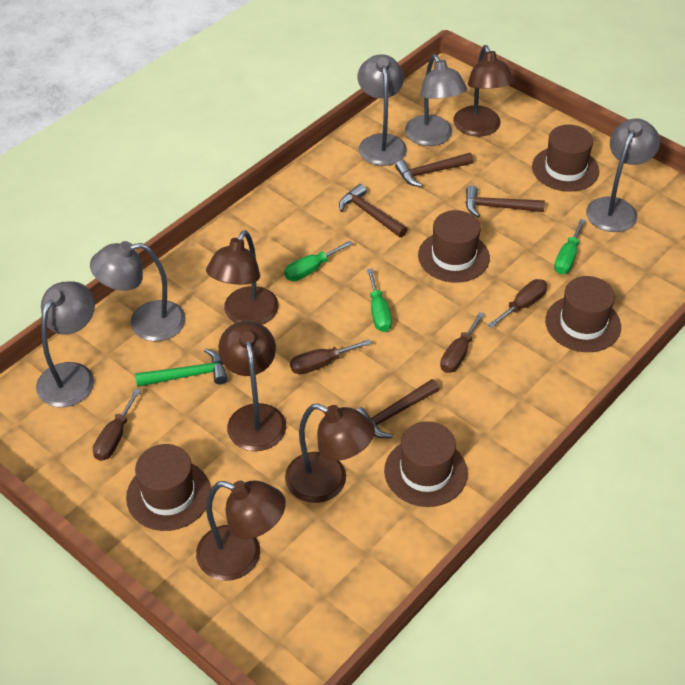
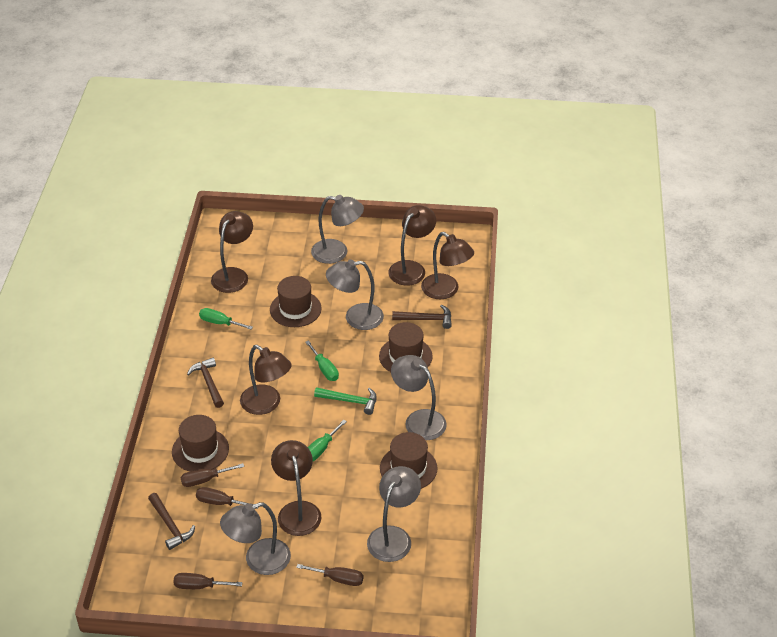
brown hammer: [339,184,407,238] [356,379,439,438] [395,153,473,187] [466,186,545,217] = 4 -> [148,493,195,550] [187,358,224,408] [392,305,452,329] = 3
brown hat: [126,444,211,531] [384,421,468,507] [418,210,490,283] [532,125,599,192] [545,276,621,352] = 5 -> [172,415,229,472] [270,276,322,327] [379,322,433,372] [380,432,438,489] = 4

